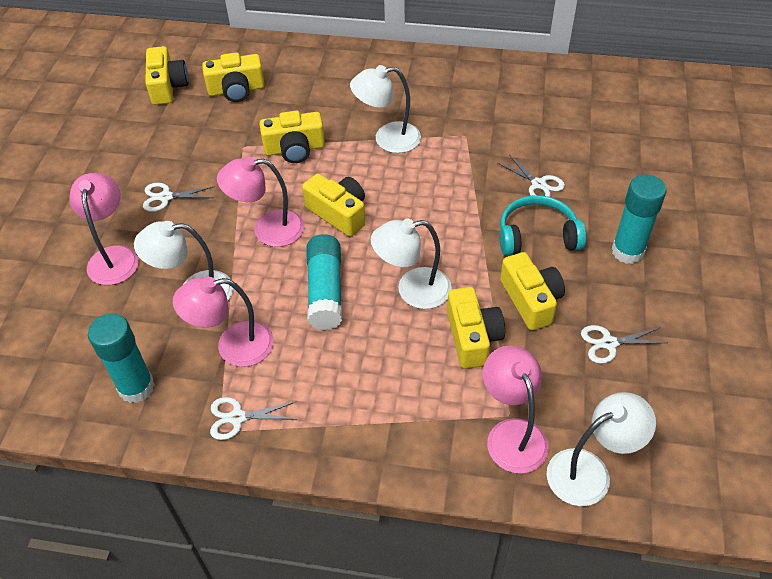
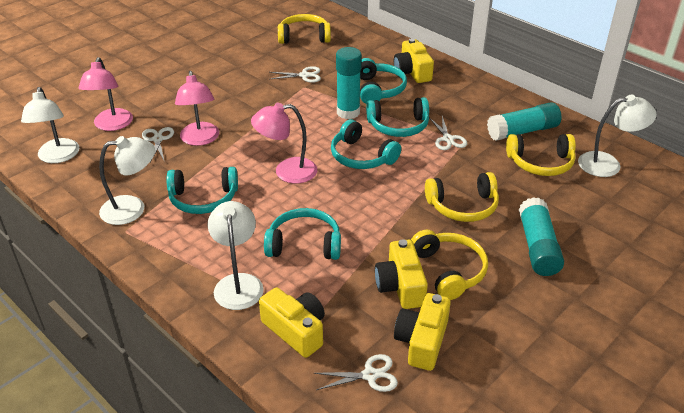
pink lamp: [69,173,139,285] [173,277,274,367] [217,156,304,247] [483,345,548,473] = 4 -> [78,57,133,131] [175,71,219,146] [251,103,317,184] = 3
turquoise headphones: [500,195,586,256] = 1 -> [166,167,238,214] [264,208,341,260] [331,119,401,169] [360,58,407,104] [366,97,429,137] = 5
yellow camera: [145,46,189,105] [202,53,265,102] [260,111,325,163] [302,174,365,237] [447,287,505,369] [500,252,565,330] = 6 -> [259,287,325,358] [375,239,428,309] [394,38,434,83] [394,293,451,371] = 4
yellow headphones: none = 0 -> [278,14,331,44] [411,229,488,300] [425,172,499,222] [506,134,576,176] = 4

